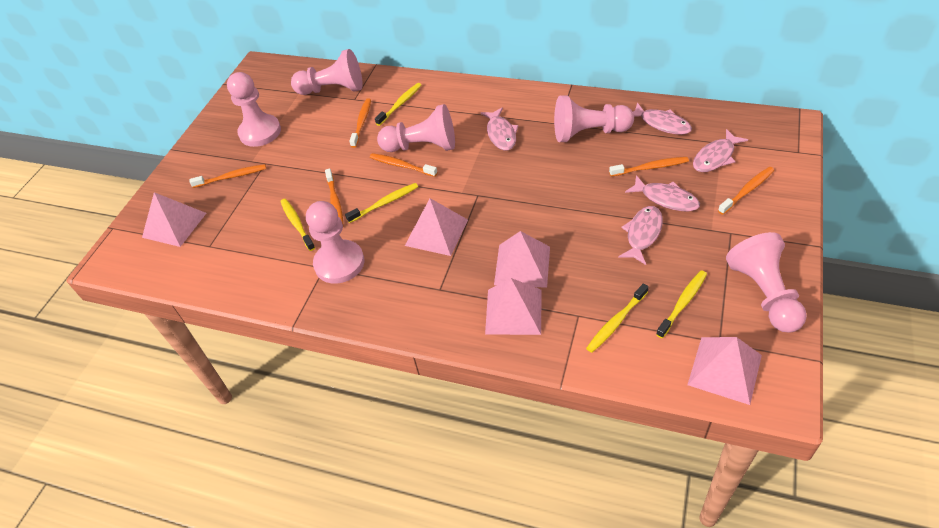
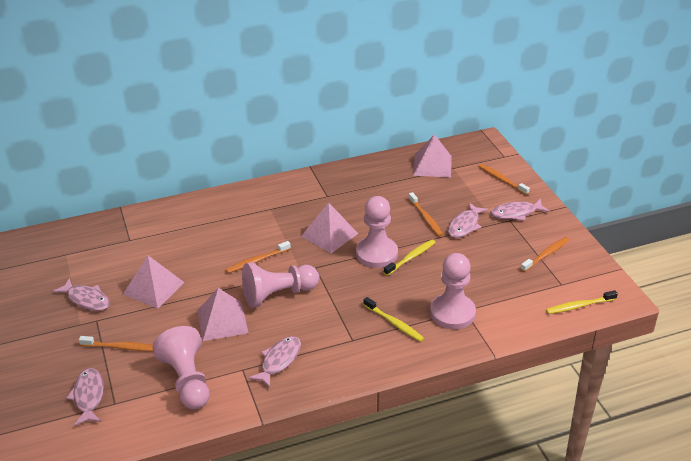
orange toothbrush: [189,164,266,188] [325,168,343,224] [349,98,371,148] [370,153,438,177] [609,157,689,177] [718,167,774,215] = 6 -> [79,336,153,351] [225,241,291,273] [408,192,443,237] [478,164,530,195] [521,237,569,272] = 5
pink pawn: [227,72,281,147] [291,49,363,95] [306,201,364,284] [377,104,455,152] [554,95,634,142] [726,232,807,333] = 6 -> [153,326,209,410] [242,262,319,308] [356,196,398,268] [430,253,476,329] = 4
pink pyramid: [142,192,206,247] [405,198,468,256] [485,278,542,335] [494,231,550,288] [688,337,762,405] = 5 -> [123,255,185,309] [197,288,248,341] [301,202,358,253] [413,134,452,178] = 4
yellow toothbrush: [280,199,315,251] [345,183,418,223] [375,83,422,126] [586,283,649,353] [656,270,707,338] = 5 -> [364,297,424,342] [384,239,436,276] [546,290,618,314] = 3

